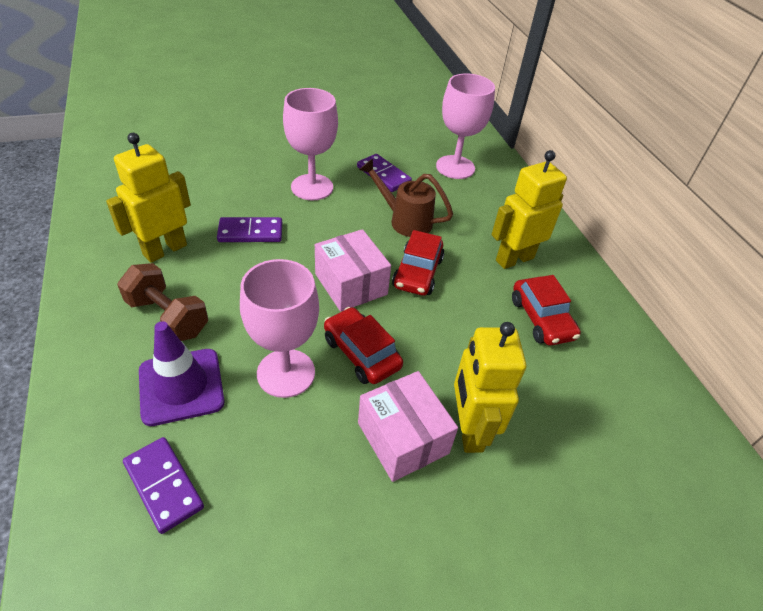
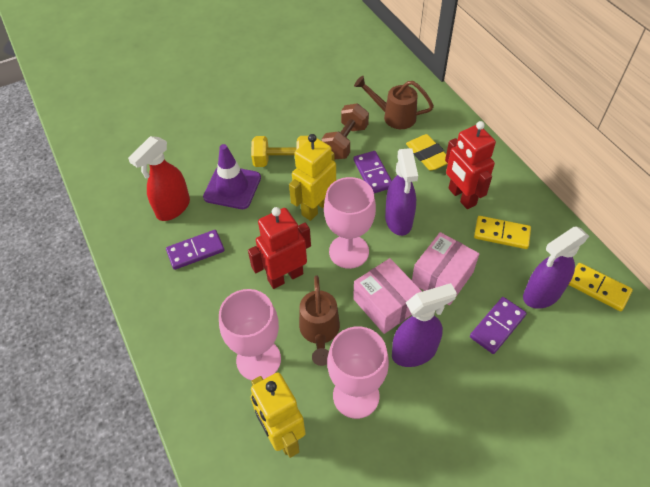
brown watering can: [359,158,453,237] = 1 -> [299,276,340,366] [354,76,434,129] = 2
purple spray bottle: none = 0 -> [385,148,418,236] [392,283,457,367] [523,226,589,308] = 3
red car: [324,307,403,384] [392,230,445,296] [512,275,581,346] = 3 -> none = 0
red robot: none = 0 -> [248,207,311,289] [445,121,496,209] = 2
red spray bottle: none = 0 -> [128,136,190,221] = 1
yellow domino: none = 0 -> [474,216,531,249] [569,263,633,311] = 2
yellow dumbbell: none = 0 -> [251,136,308,167] = 1
yellow eraser: none = 0 -> [406,134,448,171] = 1
yellow robot: [106,133,191,263] [454,322,526,453] [492,150,567,269] = 3 -> [250,372,306,458] [289,134,336,221] = 2

